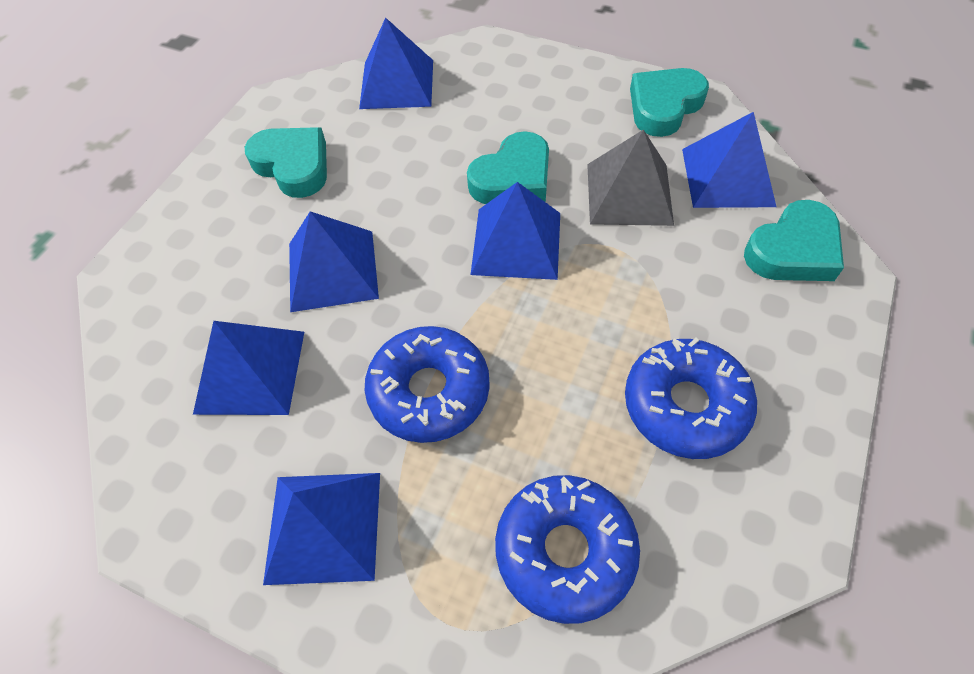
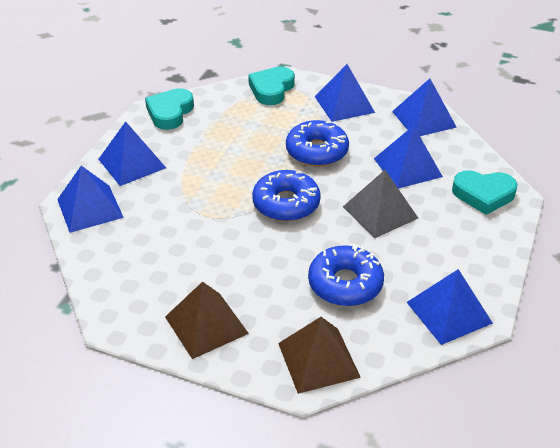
brown pyramid: none = 0 -> [165,281,249,359] [278,317,361,394] = 2
turquoise heart: [245,127,327,198] [467,131,549,204] [630,68,709,137] [744,200,844,281] = 4 -> [145,88,194,130] [248,67,295,105] [452,170,518,215] = 3

